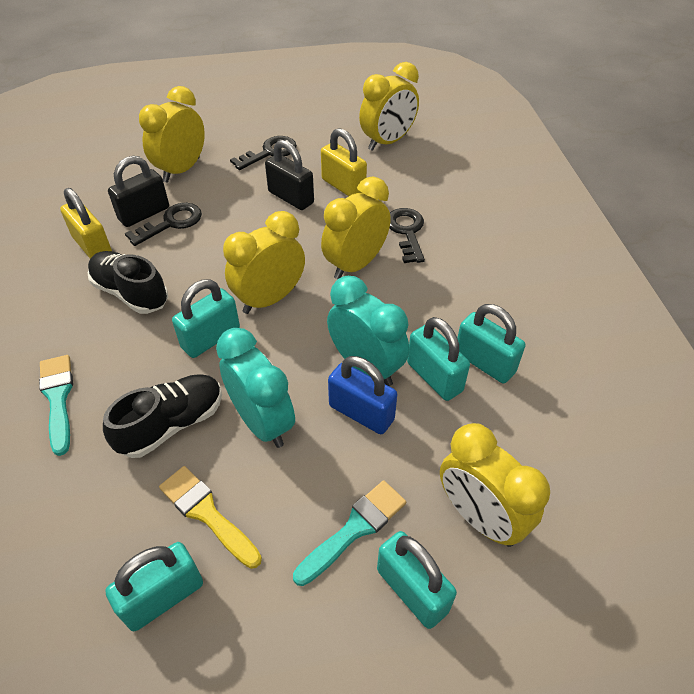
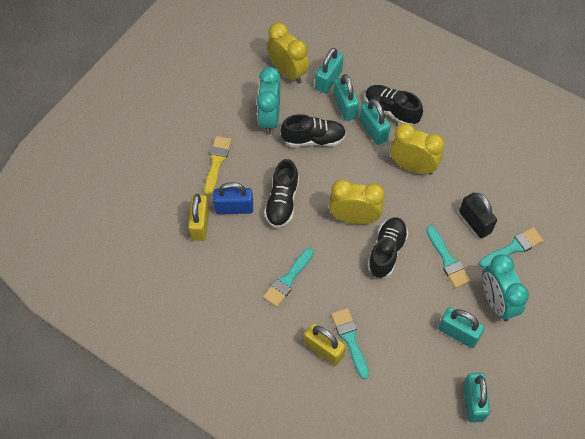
black key: [125,203,202,246] [230,136,297,170] [390,208,425,263] = 3 -> none = 0
black padlock: [108,156,169,227] [265,140,314,210] = 2 -> [459,193,497,238] = 1
black shoe: [88,251,168,314] [103,374,222,458] = 2 -> [264,159,299,228] [281,114,346,147] [365,85,423,126] [367,217,408,278] = 4
turquoise brush: [39,355,73,456] [293,480,406,586] = 2 -> [263,248,314,307] [331,308,369,379] [426,226,471,288] [479,227,543,268] = 4
yellow clock: [139,86,205,183] [223,211,305,314] [321,177,391,280] [359,62,419,151] [440,423,550,547] = 5 -> [267,23,309,84] [329,179,385,224] [390,123,445,175] = 3

